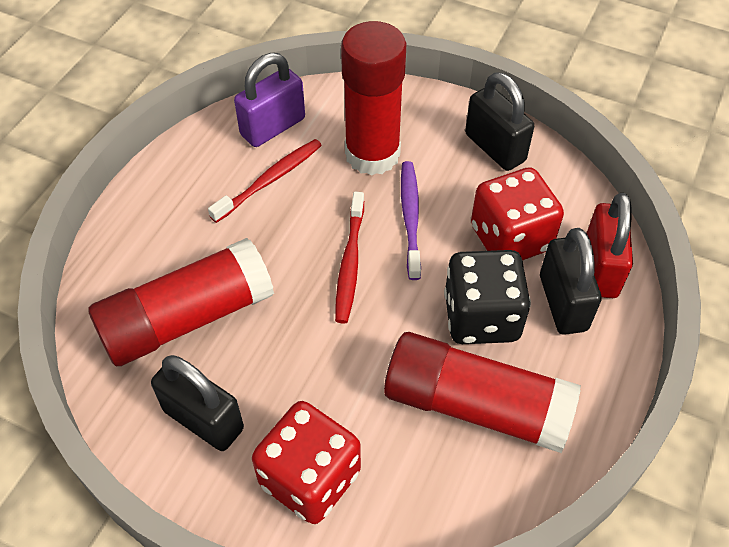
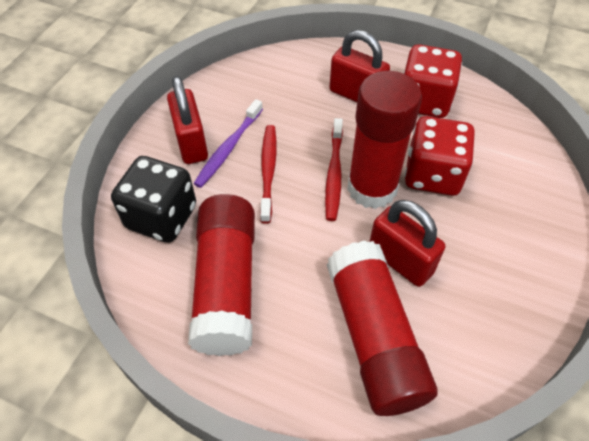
black padlock: [151,355,244,451] [465,72,534,171] [540,228,602,335] = 3 -> none = 0
purple padlock: [234,53,305,147] = 1 -> none = 0
red padlock: [587,193,633,298] = 1 -> [167,76,208,164] [330,30,390,102] [370,200,445,287] = 3

